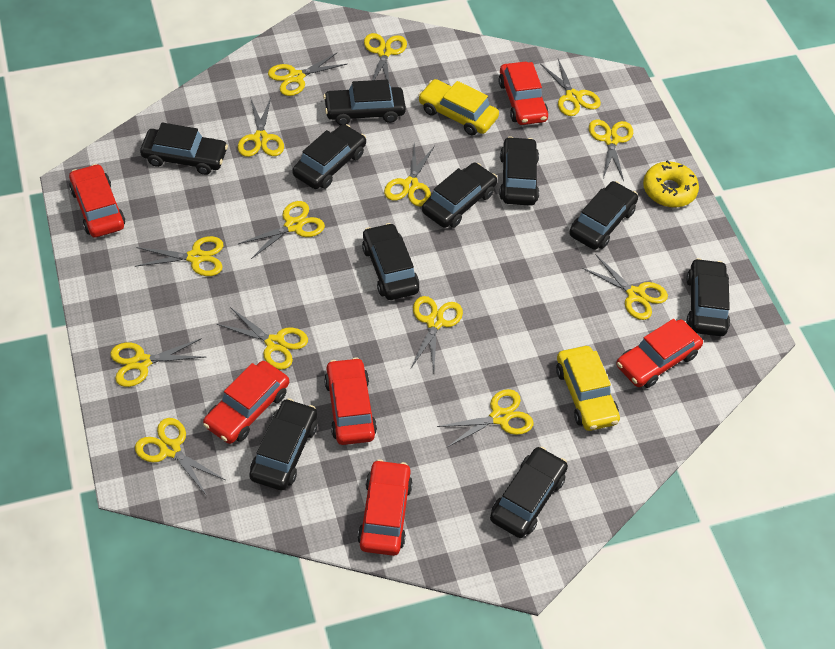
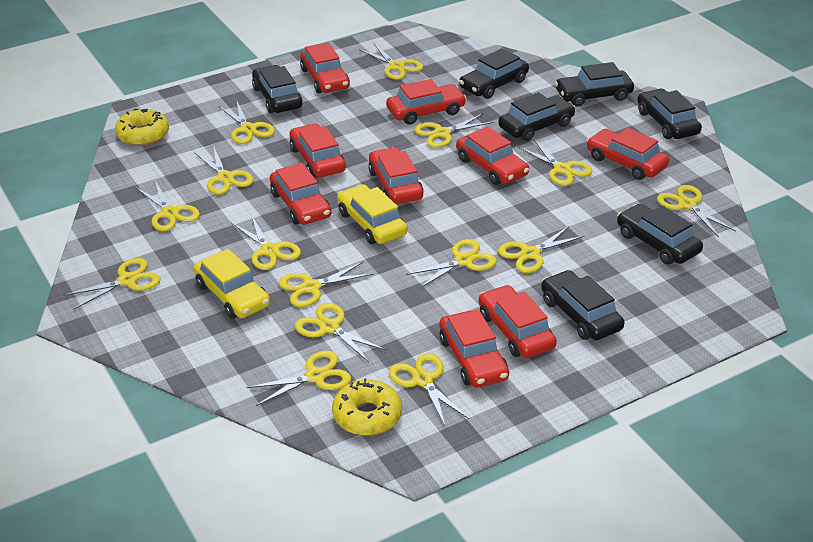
black car: [140,123,228,175] [249,398,317,490] [292,124,366,189] [323,80,406,125] [362,223,419,300] [422,163,497,228] [490,447,568,538] [499,137,539,206] [569,181,638,250] [686,258,730,336] = 10 -> [252,65,303,113] [459,48,529,99] [498,92,575,141] [541,270,624,340] [555,62,634,106] [617,204,703,265] [637,89,702,139] = 7
red car: [69,164,125,237] [203,361,289,444] [324,357,377,445] [357,459,413,556] [498,62,548,125] [616,319,703,388] = 6 -> [270,163,331,225] [289,124,346,178] [300,42,350,93] [368,147,424,204] [386,79,466,125] [439,310,509,388] [456,126,529,185] [479,285,557,358] [587,128,669,180] = 9
yellow donut: [643,160,699,208] = 1 -> [115,109,169,146] [332,379,402,436] = 2
yellow scissors: [110,338,205,387] [135,236,223,276] [135,418,225,496] [217,307,308,370] [238,98,284,157] [238,201,325,259] [268,52,347,96] [364,33,407,81] [384,143,435,207] [411,296,463,371] [437,389,534,447] [540,59,601,116] [582,255,668,320] [589,120,633,181] = 14 -> [63,258,160,310] [135,180,200,231] [194,146,254,194] [218,102,275,144] [231,215,301,270] [246,351,351,406] [279,261,374,307] [295,303,386,362] [360,43,423,80] [389,353,469,428] [406,239,497,289] [414,114,494,148] [498,226,585,273] [518,139,592,186] [657,185,736,237] = 15

